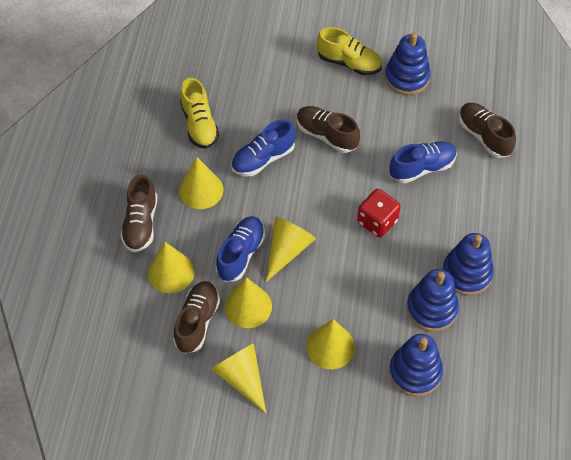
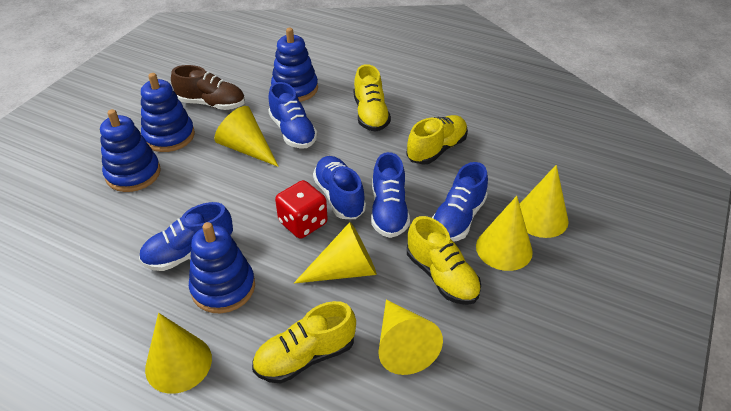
blue shoe: [216,216,265,282] [231,119,296,176] [389,141,457,183] = 3 -> [139,202,233,271] [268,82,318,149] [313,156,366,219] [371,152,410,238] [432,162,488,242] = 5
brown shoe: [120,174,157,253] [173,281,220,354] [297,106,360,153] [459,103,516,158] = 4 -> [171,65,245,110] = 1
yellow shoe: [180,78,219,149] [317,27,382,75] = 2 -> [252,301,356,384] [354,64,391,132] [406,115,468,165] [407,216,481,305] = 4

